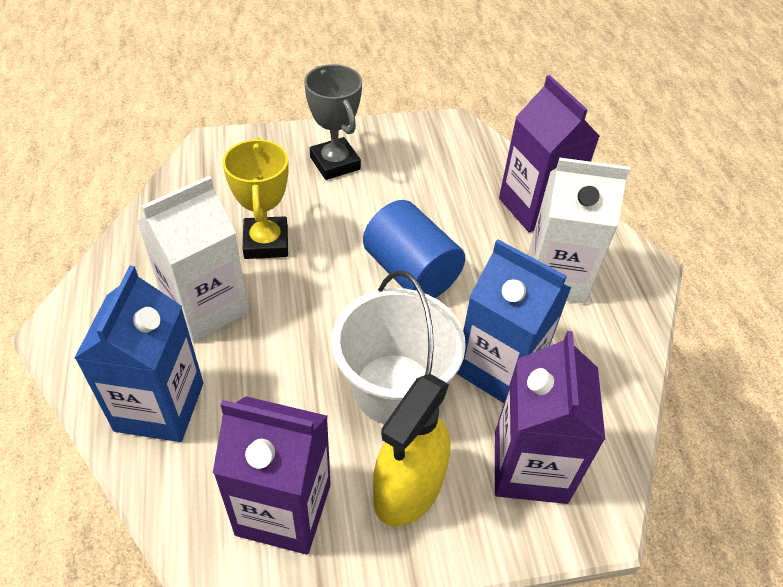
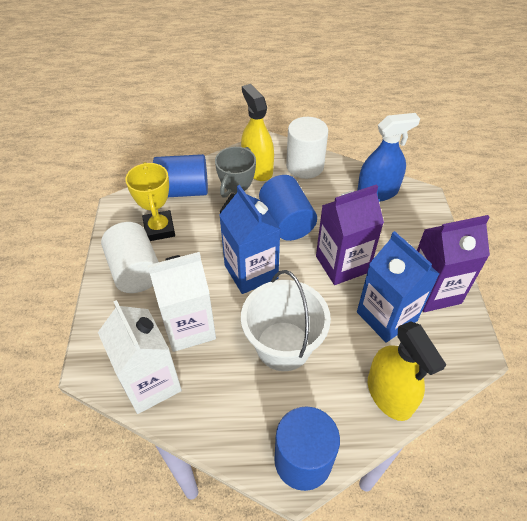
blue cylinder: [363,200,465,298] = 1 -> [153,154,208,197] [259,175,317,241] [274,406,340,491] = 3
blue spray bottle: none = 0 -> [357,113,420,202] = 1
purple carton: [213,396,331,555] [495,331,605,504] [499,75,600,232] = 3 -> [316,184,384,285] [417,215,490,312] = 2
white cylinder: none = 0 -> [101,222,158,293] [286,117,328,179] = 2
yellow spray bottle: [373,374,450,527] = 1 -> [241,84,274,181] [368,321,446,421] = 2

